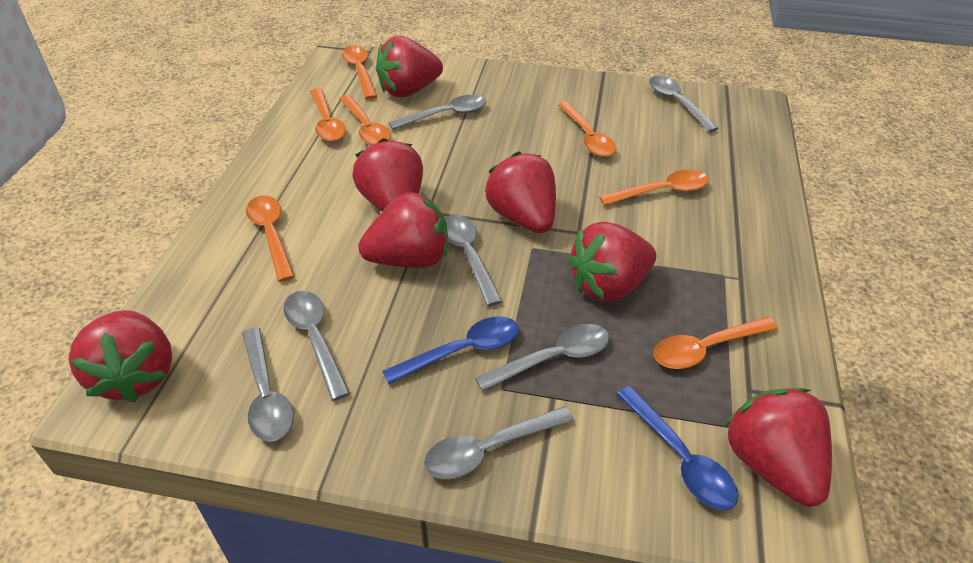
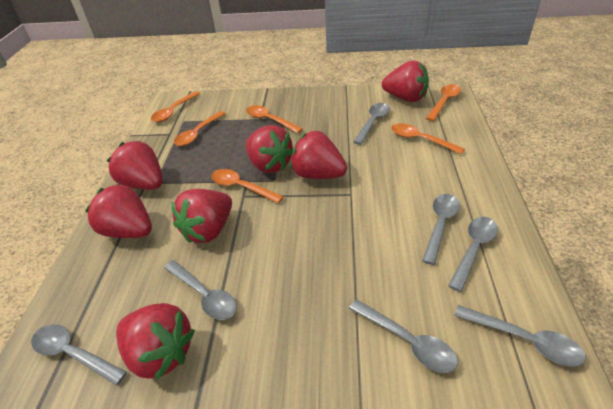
blue spoon: [382,316,519,384] [617,386,738,510] = 2 -> none = 0
orange spoon: [246,196,295,282] [310,88,346,142] [339,95,391,145] [342,46,377,99] [558,102,616,157] [599,170,709,206] [654,317,778,369] = 7 -> [151,91,200,122] [174,111,226,146] [211,169,284,203] [246,105,303,133] [391,123,465,154] [426,84,461,121] = 6

